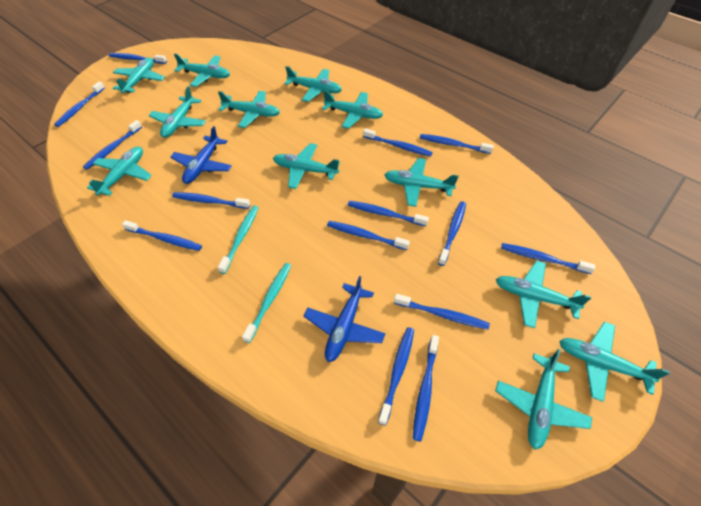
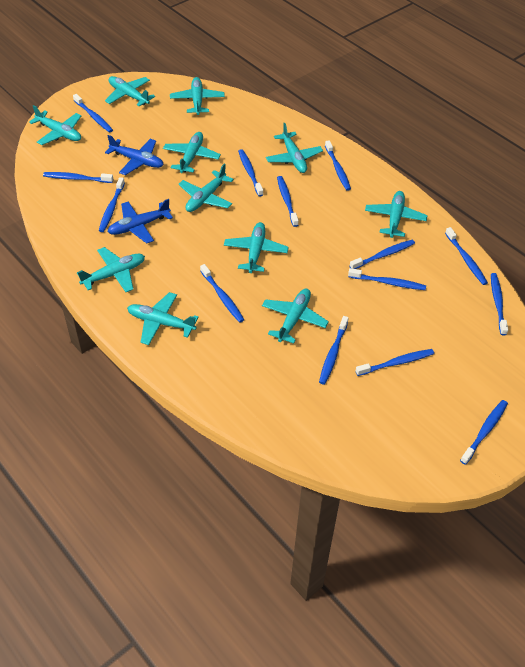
turquoise plane: [87,147,152,196] [113,58,165,93] [149,86,206,138] [174,53,230,87] [218,91,280,128] [273,143,340,189] [284,66,342,102] [322,90,383,129] [385,158,459,207] [495,349,592,450] [496,260,592,328] [559,322,670,402] = 12 -> [29,105,81,145] [77,247,145,292] [105,76,155,106] [127,292,199,345] [163,132,221,173] [170,77,225,115] [178,163,234,212] [224,222,289,273] [262,288,329,344] [266,123,323,173] [365,191,428,238] = 11
turquoise toothbrush: [218,206,259,274] [242,263,291,343] = 2 -> none = 0

